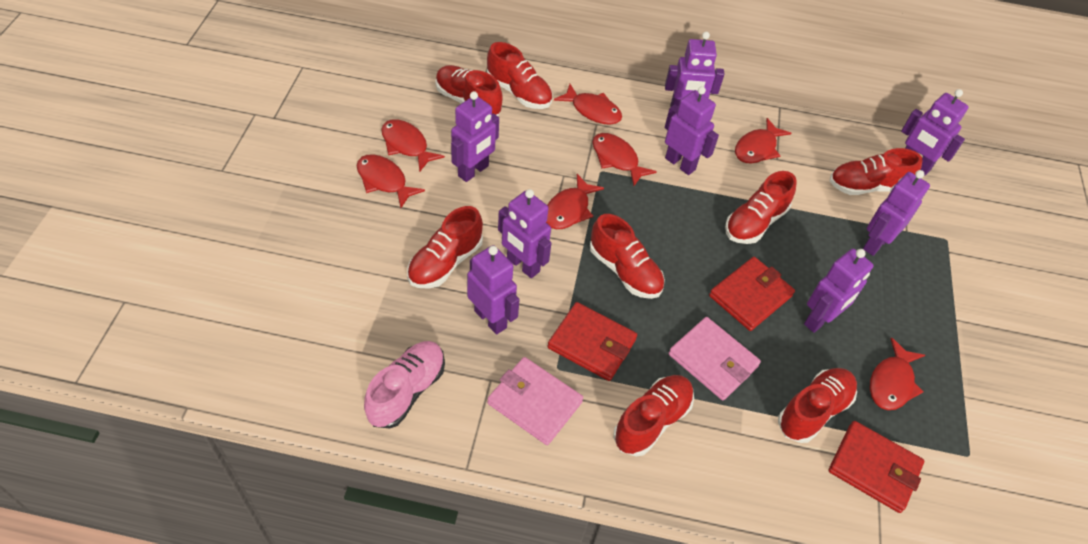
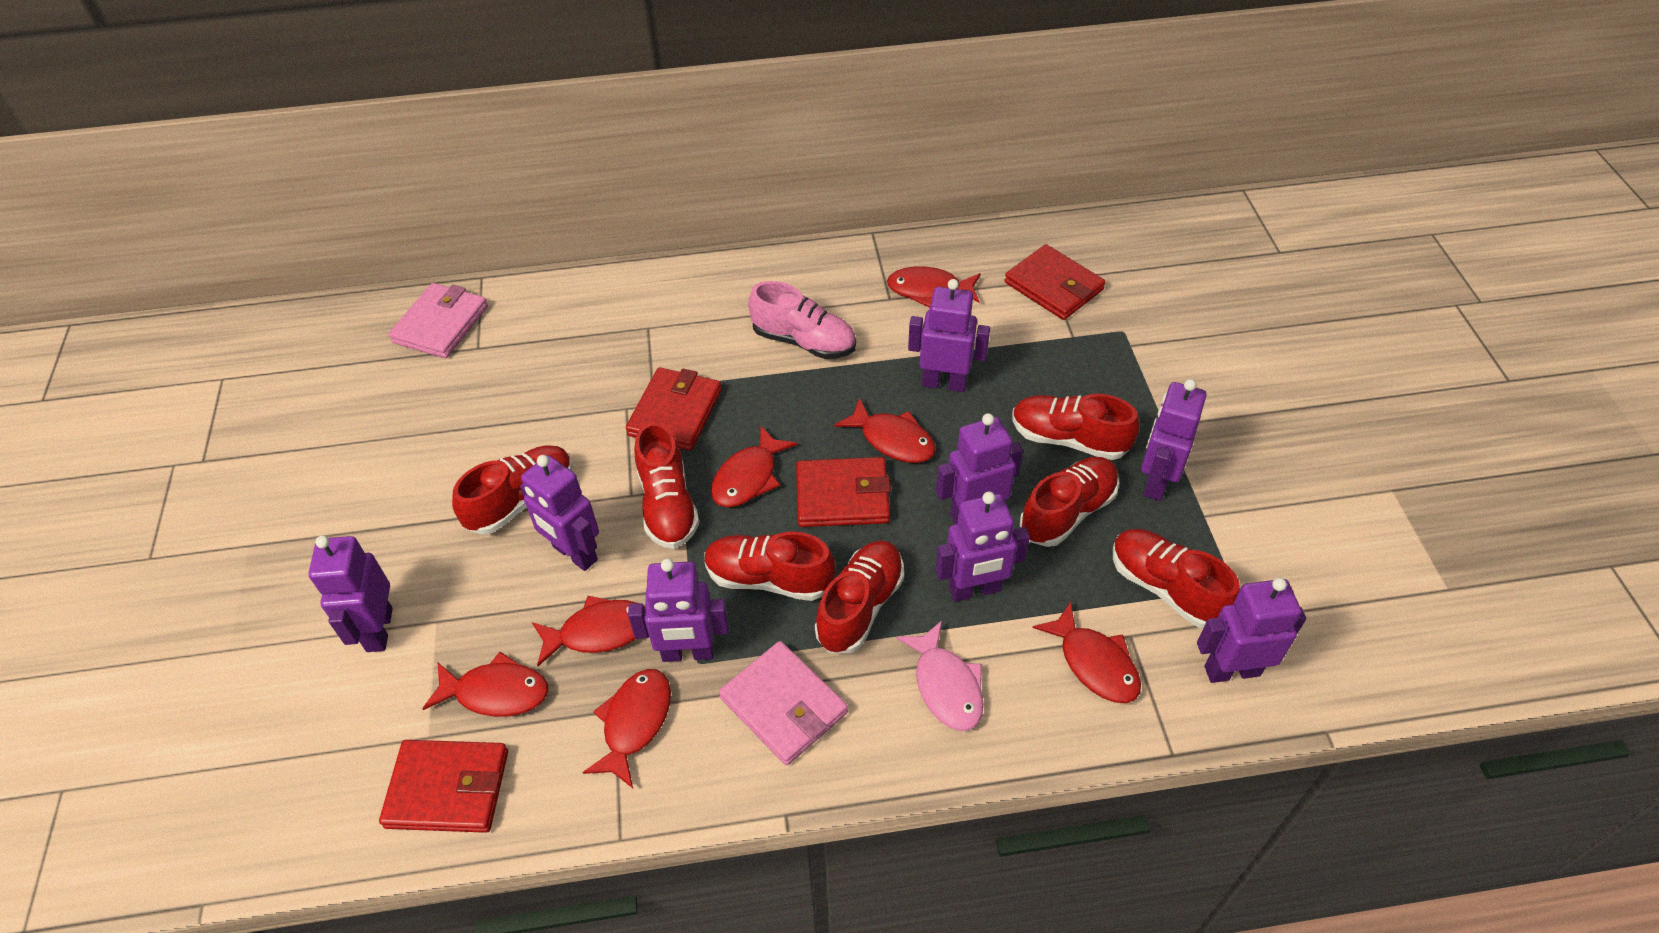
pink fish: none = 0 -> [896,621,984,731] = 1
red shoe: [407,206,483,289] [436,65,503,116] [487,42,553,109] [590,214,665,299] [613,375,694,456] [725,171,796,244] [778,368,857,443] [830,148,922,195] = 8 -> [452,445,573,535] [634,422,699,549] [705,531,835,601] [815,540,904,653] [1012,394,1139,460] [1020,457,1119,547] [1113,529,1240,628] = 7
red wallet: [547,302,637,381] [709,257,795,331] [828,421,924,513] = 3 -> [379,740,508,833] [626,367,722,451] [796,457,891,527] [1005,244,1105,320] = 4

